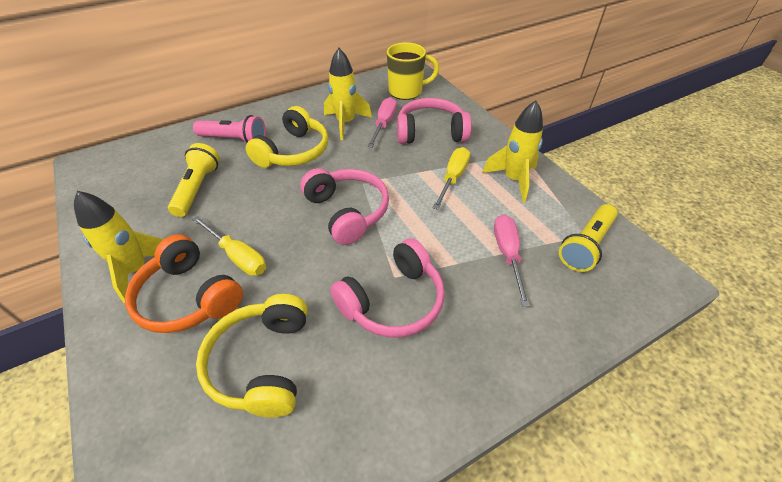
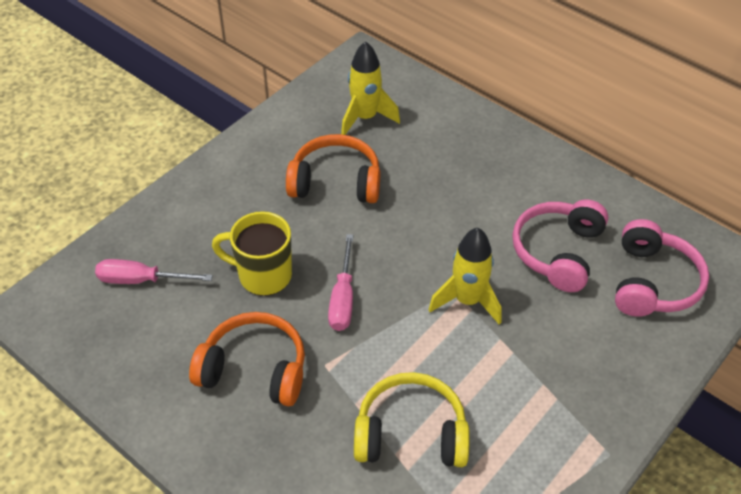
orange headphones: [125,234,243,333] = 1 -> [189,312,305,407] [286,134,380,203] = 2
pink flashlight: [193,115,266,143] = 1 -> none = 0
pink headphones: [300,168,389,245] [330,238,445,338] [397,98,472,144] = 3 -> [512,200,608,292] [615,219,709,317] = 2
yellow flashlight: [168,143,220,217] [559,204,618,272] = 2 -> none = 0
yellow headphones: [196,294,308,418] [246,106,328,168] = 2 -> [354,372,470,467] = 1
yellow rocket: [74,191,164,303] [324,48,372,140] [482,100,543,202] = 3 -> [341,41,400,135] [429,228,502,325] = 2
yellow screwdriver: [192,216,266,276] [433,147,470,210] = 2 -> none = 0

